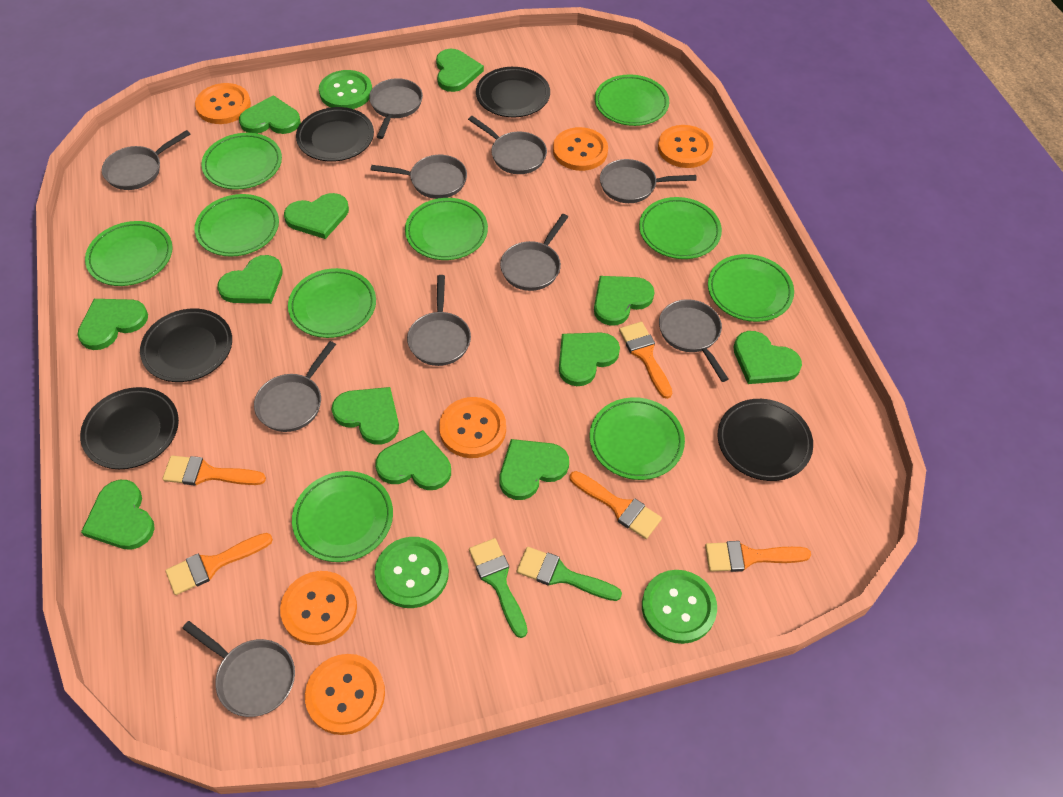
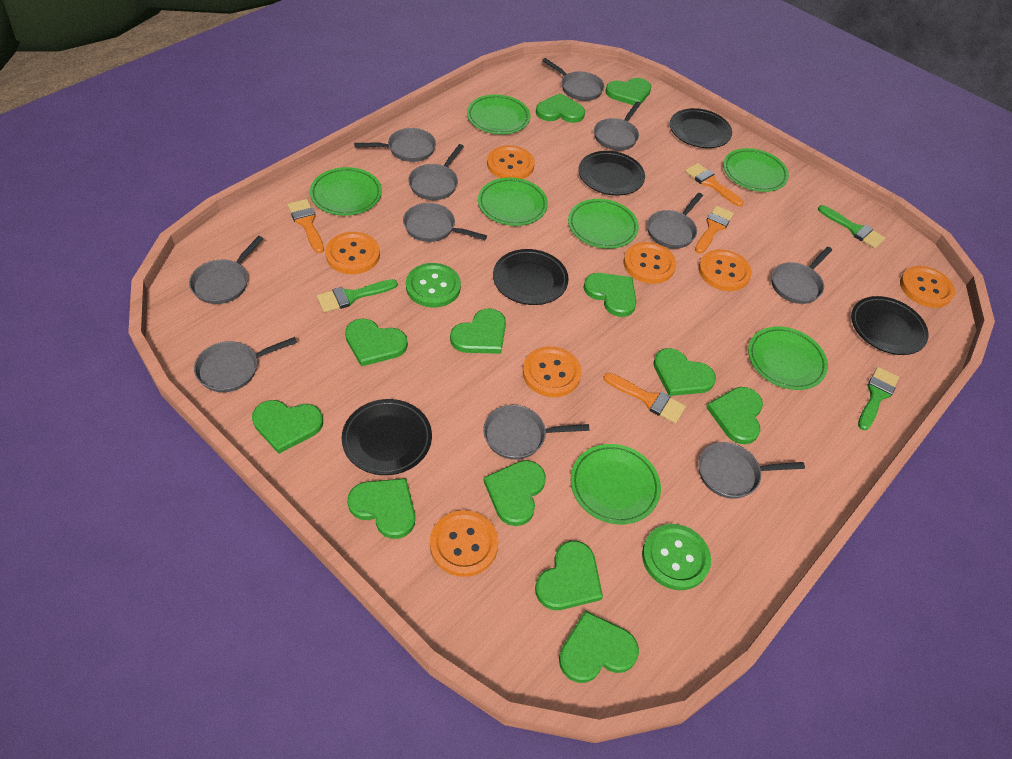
green brush: [469,538,528,638] [517,547,622,601] = 2 -> [317,279,398,313] [818,205,885,248] [858,367,899,430] = 3
green button: [319,70,372,109] [375,537,449,608] [642,570,717,644] = 3 -> [406,263,461,308] [642,524,711,590] = 2
green plate: [85,221,173,286] [194,194,279,257] [201,133,282,190] [288,268,376,338] [292,471,393,562] [405,198,488,260] [590,397,685,480] [595,74,669,126] [639,197,722,259] [708,254,794,322] = 10 -> [310,167,382,216] [467,95,530,134] [478,178,548,226] [568,199,639,249] [571,444,661,524] [723,148,789,192] [748,327,828,390] = 7
grey pan: [102,130,190,190] [182,621,295,717] [254,341,336,432] [369,78,423,139] [371,155,467,199] [407,275,471,366] [468,116,547,174] [500,214,568,291] [600,159,697,203] [659,299,728,382] = 10 -> [189,236,263,304] [194,337,297,392] [354,128,436,162] [403,203,487,242] [408,144,464,200] [483,405,589,460] [542,58,604,101] [594,101,641,151] [647,193,703,249] [699,442,805,499] [772,247,832,304] = 11
orange brush: [163,456,266,485] [165,533,273,595] [570,471,662,539] [619,322,672,399] [705,541,811,572] = 5 -> [287,199,324,253] [603,373,686,423] [685,163,744,207] [695,206,734,254] = 4
orange button: [195,83,251,124] [280,571,357,645] [305,654,385,735] [439,397,506,458] [553,127,608,171] [658,125,713,168] = 6 -> [325,232,380,274] [430,510,499,577] [487,145,535,179] [523,346,581,397] [623,242,676,284] [699,249,752,291] [900,266,955,308] = 7

